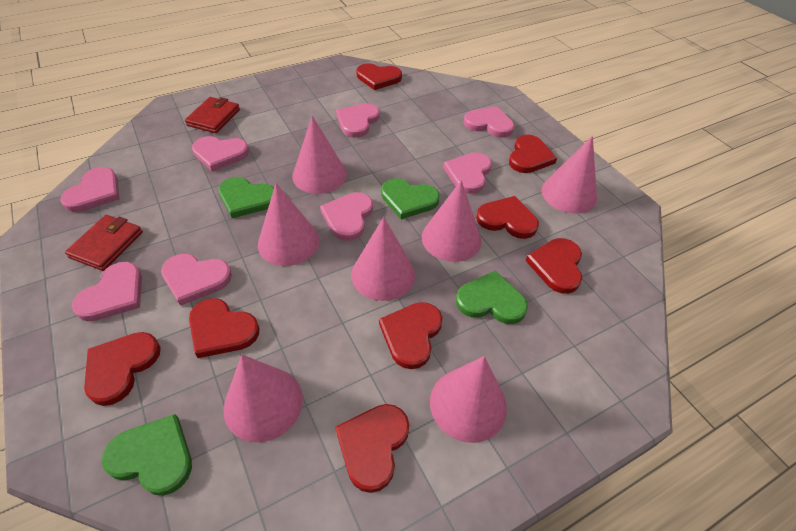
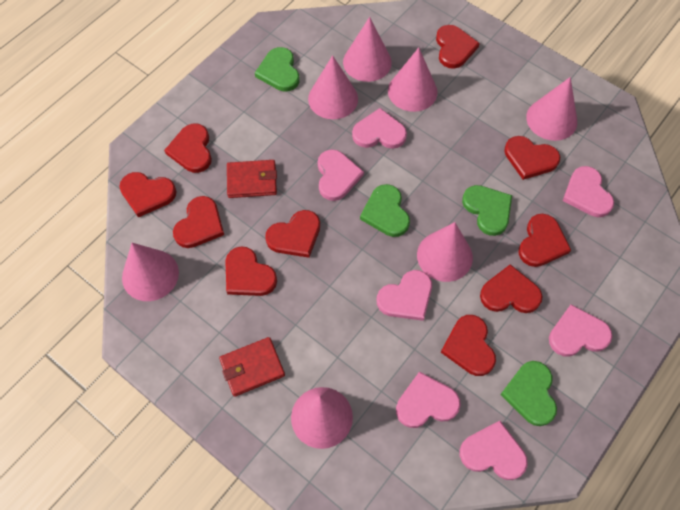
pink heart: [60,167,119,212] [72,262,142,321] [161,254,232,306] [192,136,249,171] [320,192,373,241] [336,103,380,138] [443,152,491,194] [463,106,514,137] = 8 -> [318,149,364,201] [352,108,407,149] [377,270,432,321] [396,372,461,428] [460,421,528,480] [549,305,613,357] [563,166,614,217] = 7
red heart: [84,332,161,406] [189,298,260,358] [335,404,409,493] [357,63,402,90] [379,302,442,369] [476,196,539,239] [509,135,557,173] [525,238,582,294] = 8 -> [120,172,177,217] [164,124,212,173] [173,196,224,248] [225,246,277,296] [265,210,320,258] [436,25,480,69] [441,315,496,376] [480,264,543,313] [504,136,560,180] [518,214,571,267] = 10

